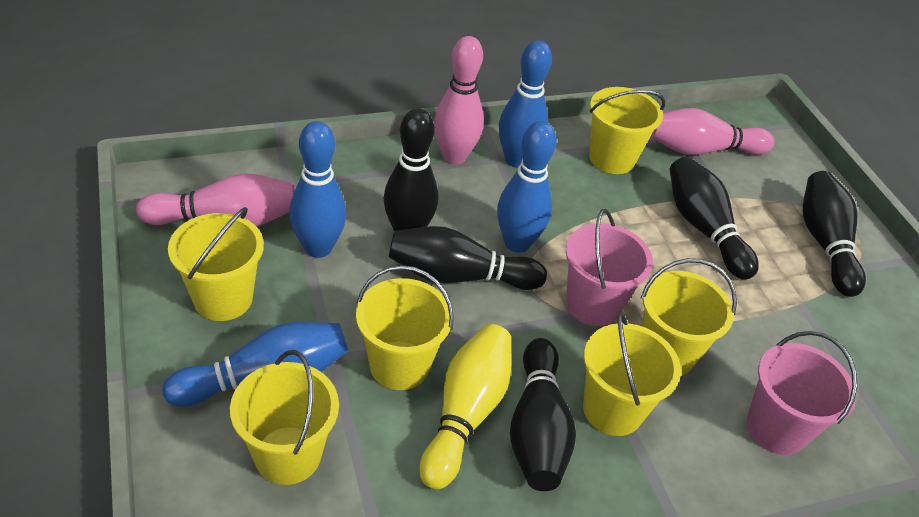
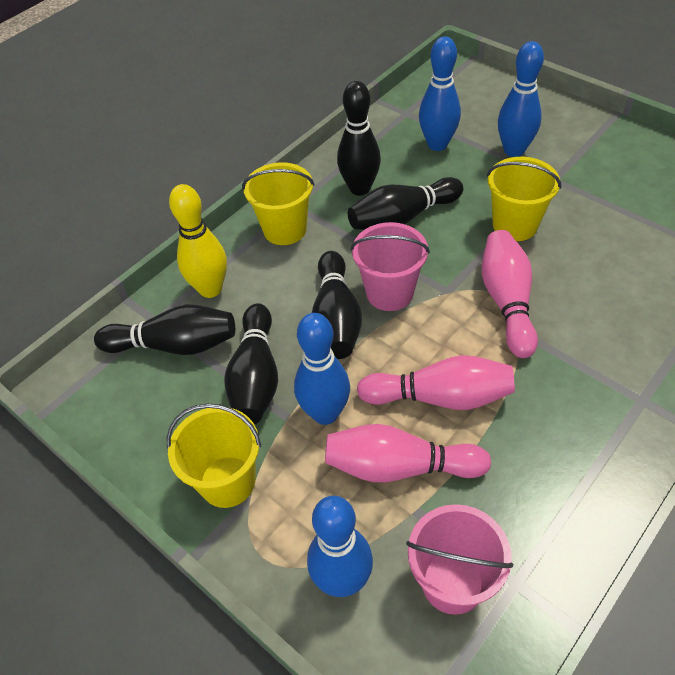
yellow bucket: [168,207,264,321] [230,350,339,485] [356,265,454,390] [583,312,681,436] [589,87,665,174] [641,258,737,376] = 6 -> [167,403,261,508] [242,162,314,245] [487,157,561,241] = 3

